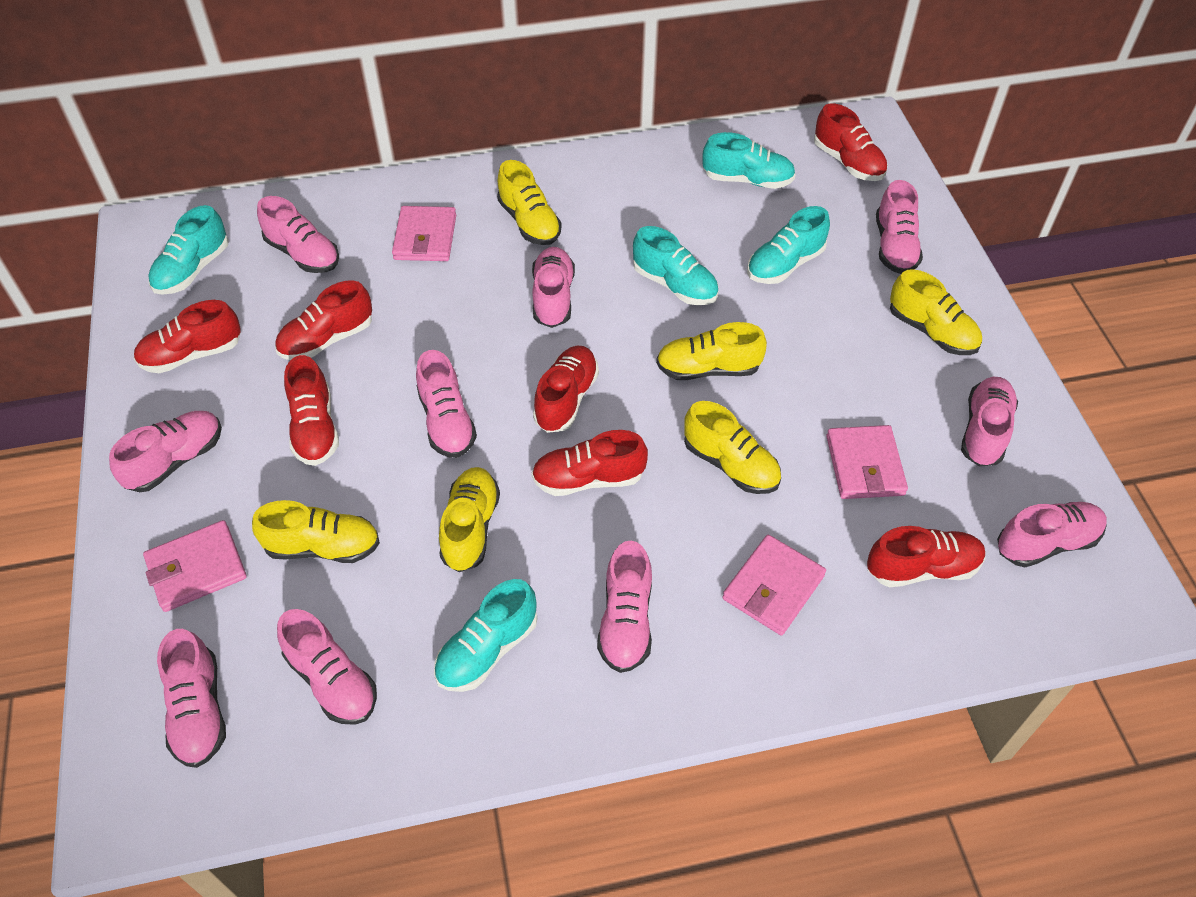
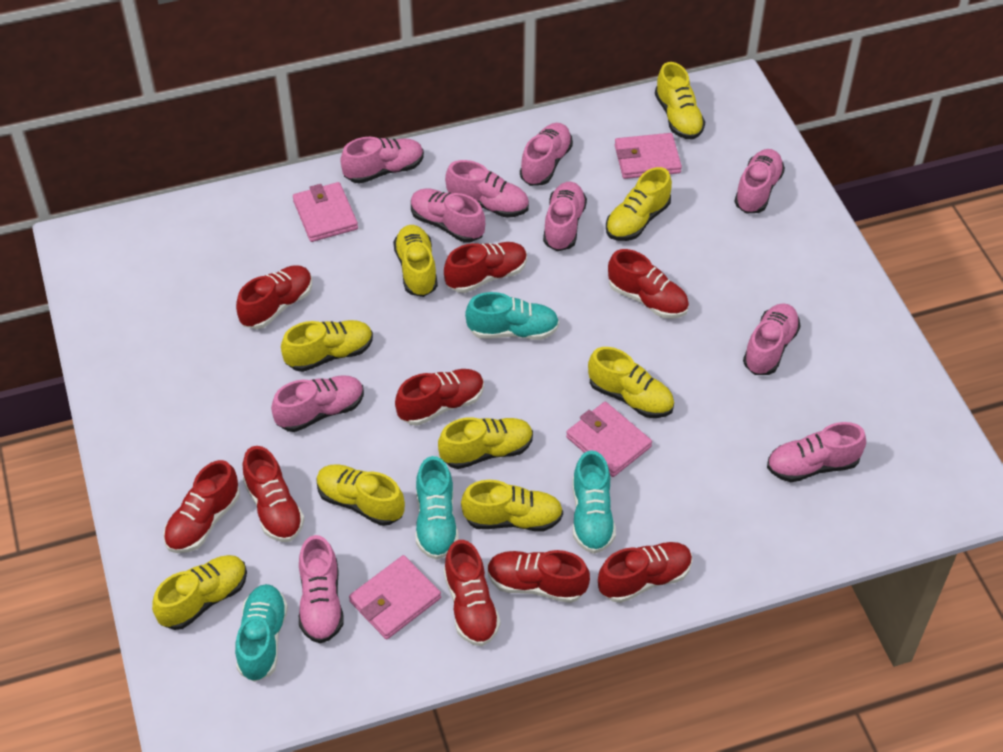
red shoe: [133,300,241,373] [275,280,372,360] [284,355,339,466] [531,430,648,496] [533,346,599,433] [814,103,888,181] [867,526,986,587] = 7 -> [163,460,240,553] [236,265,312,329] [243,446,304,542] [395,369,484,426] [444,242,527,293] [444,540,500,646] [487,550,590,603] [598,542,693,603] [608,249,689,319] = 9
turquoise shoe: [148,205,228,295] [434,579,537,692] [633,226,719,305] [702,132,796,189] [747,206,830,284] = 5 -> [235,584,288,682] [416,456,459,560] [465,292,559,340] [573,450,616,554] = 4
yellow shoe: [252,500,380,563] [439,467,500,572] [497,160,562,245] [656,322,767,380] [684,401,781,494] [890,269,982,355] = 6 -> [152,555,247,630] [281,320,373,372] [316,464,405,526] [393,225,438,297] [438,417,533,469] [461,480,563,532] [588,347,674,418] [606,167,672,241] [655,62,705,140] = 9

